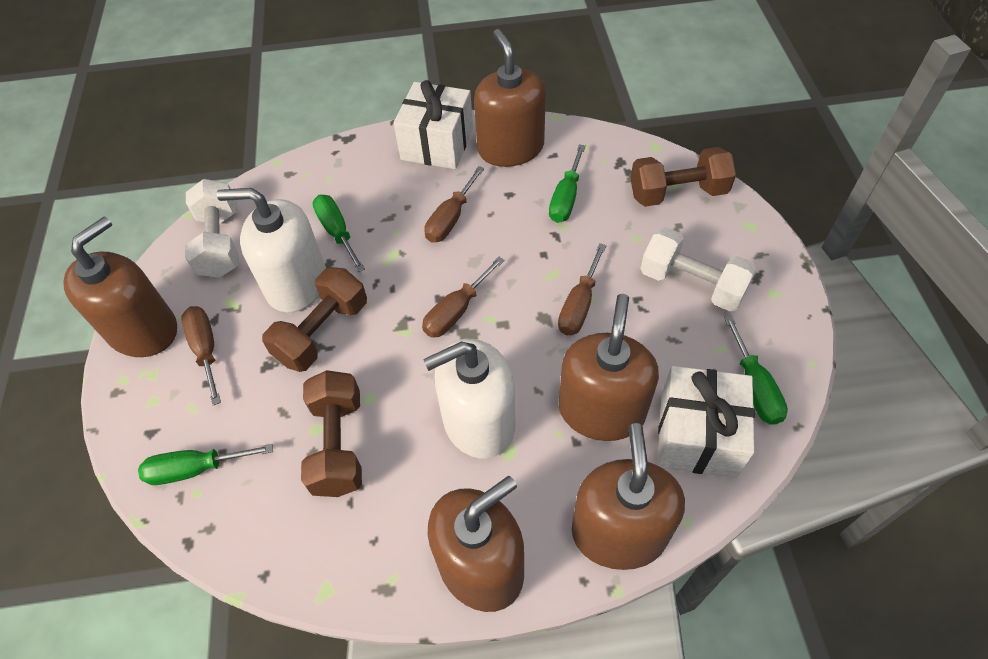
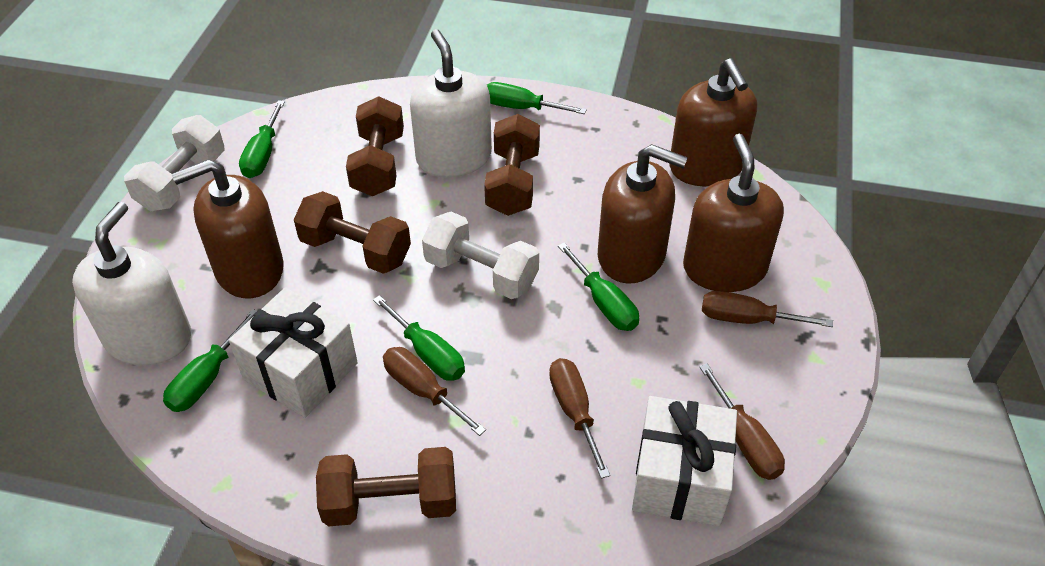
brown dumbbell: [262,267,367,372] [301,370,362,497] [630,147,736,207] = 3 -> [294,191,411,274] [316,447,456,526] [346,96,404,196] [484,114,540,216] = 4
brown soap dispenser: [63,217,177,357] [428,476,524,612] [474,29,546,167] [559,294,659,441] [572,423,685,570] = 5 -> [172,159,284,298] [598,144,688,284] [669,58,757,186] [683,134,784,292] = 4
green screwdriver: [138,444,273,485] [313,195,365,272] [549,144,586,223] [724,315,788,425] = 4 -> [163,309,257,412] [239,100,285,178] [373,295,465,381] [487,82,587,114] [558,242,639,331] = 5

